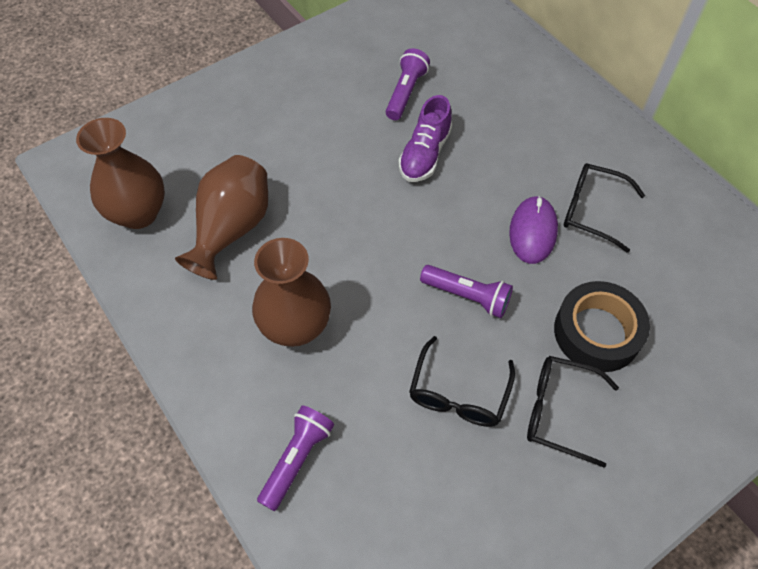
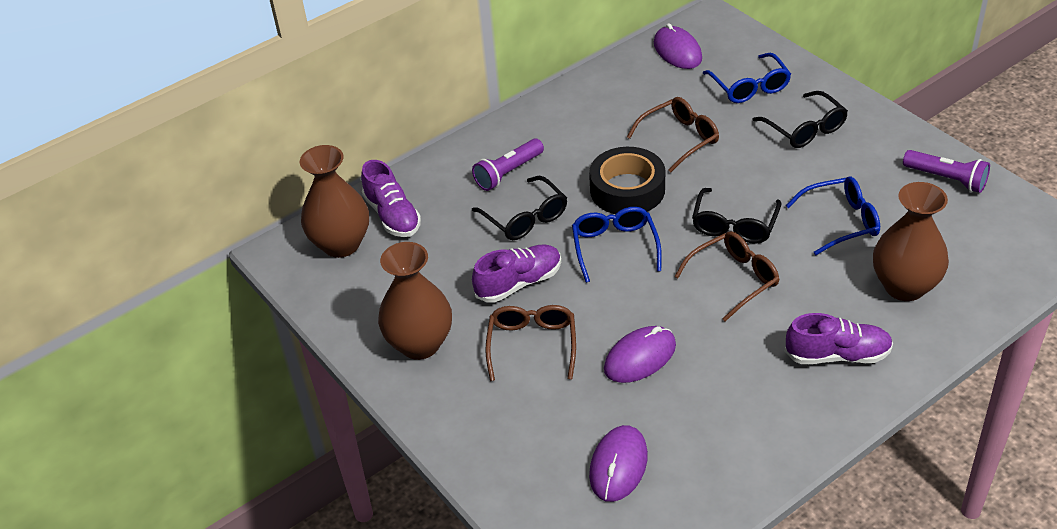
blue glasses: none = 0 -> [572,207,662,283] [703,53,791,103] [786,177,880,255] = 3
brown glasses: none = 0 -> [485,305,576,381] [627,97,719,173] [674,231,779,321] = 3
purple flashlight: [257,406,334,511] [386,48,430,120] [420,265,513,318] = 3 -> [472,138,544,191] [903,150,990,193] = 2
purple mouse: [509,196,558,264] = 1 -> [589,425,648,502] [604,326,676,383] [654,23,702,69] = 3
purple shoe: [399,95,452,182] = 1 -> [361,160,421,237] [472,244,561,303] [785,313,893,364] = 3

